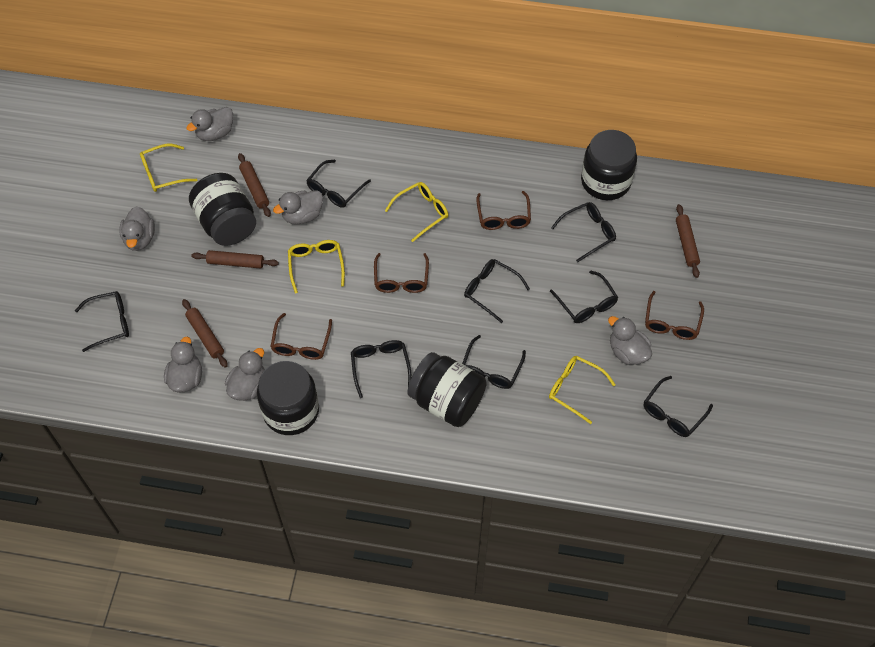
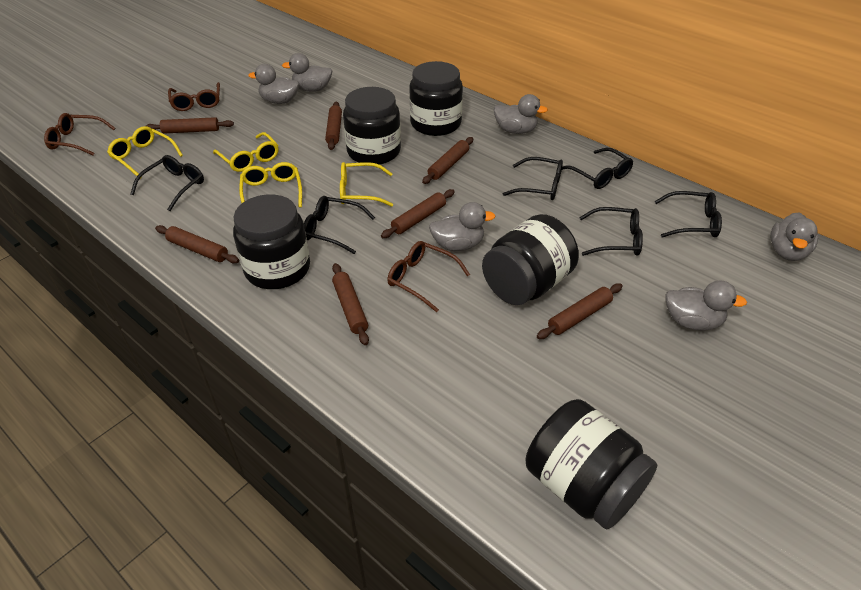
black glasses: [75,291,129,352] [306,160,371,208] [351,340,412,398] [462,335,526,389] [464,259,530,323] [550,270,618,323] [551,202,616,262] [644,376,713,437] = 8 -> [130,155,204,211] [304,196,375,254] [503,157,563,200] [562,148,633,189] [579,207,643,256] [654,191,722,238] = 6
black jar: [189,173,256,246] [257,361,319,435] [407,352,487,427] [581,130,637,200] = 4 -> [233,194,310,289] [343,87,401,165] [409,61,463,136] [482,214,579,305] [525,399,657,529] = 5
brown glasses: [270,313,332,360] [374,253,429,293] [476,191,531,230] [645,291,704,340] = 4 -> [44,113,115,155] [168,82,220,111] [387,241,470,312] = 3
brown rolling pin: [182,299,228,368] [191,250,279,269] [238,153,271,217] [676,204,700,278] = 4 -> [146,117,234,134] [155,225,239,263] [325,102,342,150] [332,263,369,345] [381,189,455,238] [422,137,473,184] [537,283,623,339] = 7

